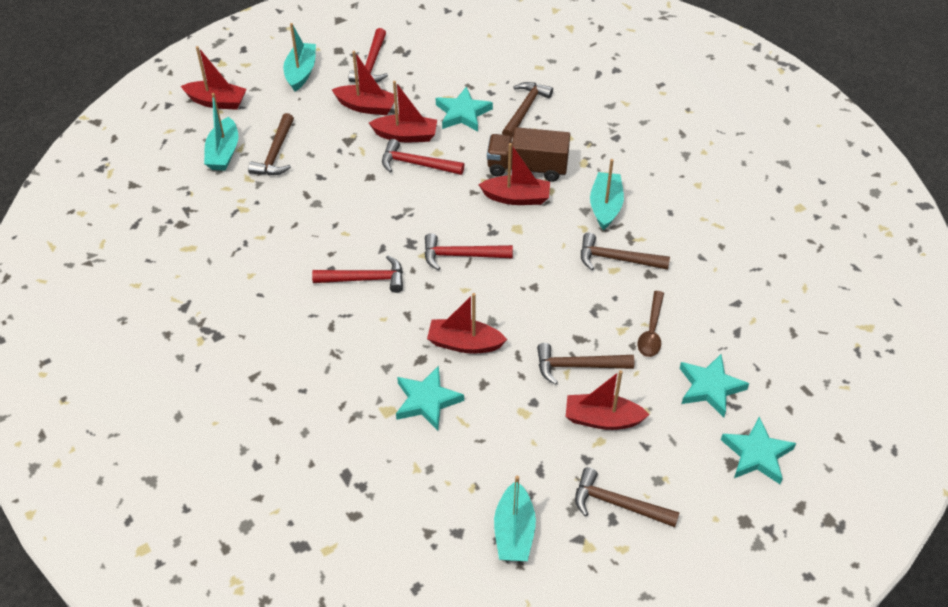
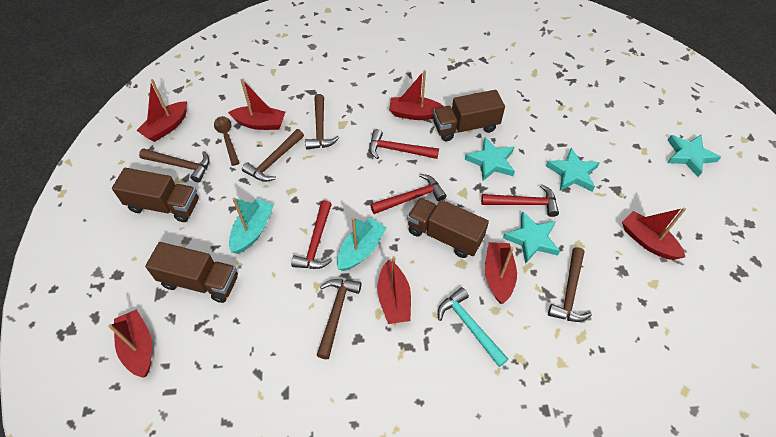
brown truck: [487,127,570,182] = 1 -> [112,168,199,222] [145,242,238,303] [407,198,489,258] [433,90,505,141] = 4
red boat: [181,46,247,110] [331,51,394,115] [369,81,437,142] [427,293,507,354] [479,143,550,205] [566,370,650,430] = 6 -> [108,309,152,378] [136,79,187,142] [228,79,285,130] [377,256,411,324] [389,70,444,120] [485,242,517,304] [622,208,686,260] = 7
turquoise boat: [204,93,238,171] [283,23,316,91] [494,476,536,561] [590,159,624,230] = 4 -> [229,198,274,254] [337,217,387,271] = 2
turquoise hammer: none = 0 -> [438,287,509,367] = 1

